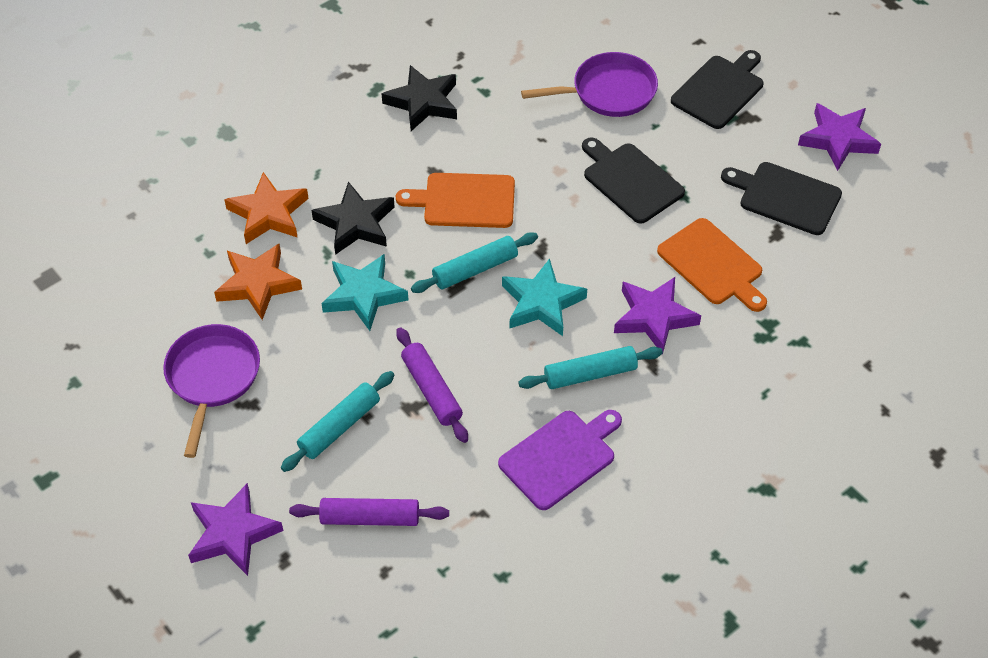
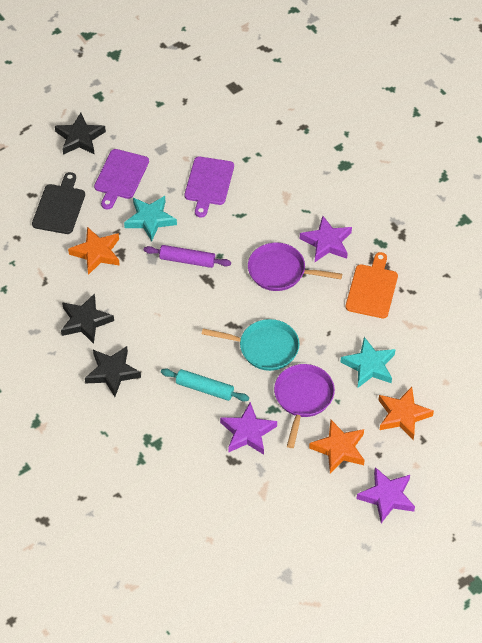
black cutting board: [582,137,685,224] [671,50,764,129] [721,162,842,235] = 3 -> [32,172,85,234] = 1
black star: [311,182,395,255] [382,65,457,131] = 2 -> [55,113,106,155] [61,293,114,344] [85,346,141,397] = 3
orange cutting board: [396,173,515,228] [657,218,767,312] = 2 -> [345,252,398,318] = 1
orange star: [214,244,302,320] [224,172,309,244] = 2 -> [68,227,120,275] [309,419,365,473] [379,387,434,440] = 3
purple cutting board: [498,410,622,510] = 1 -> [94,149,149,209] [185,157,234,217] = 2
purple rolling pin: [289,498,449,526] [396,327,468,443] = 2 -> [144,245,231,268] = 1
turquoise pan: none = 0 -> [202,319,299,371] = 1
turquoise rolling pin: [281,371,394,472] [411,232,538,293] [518,346,663,389] = 3 -> [161,369,249,401] = 1

